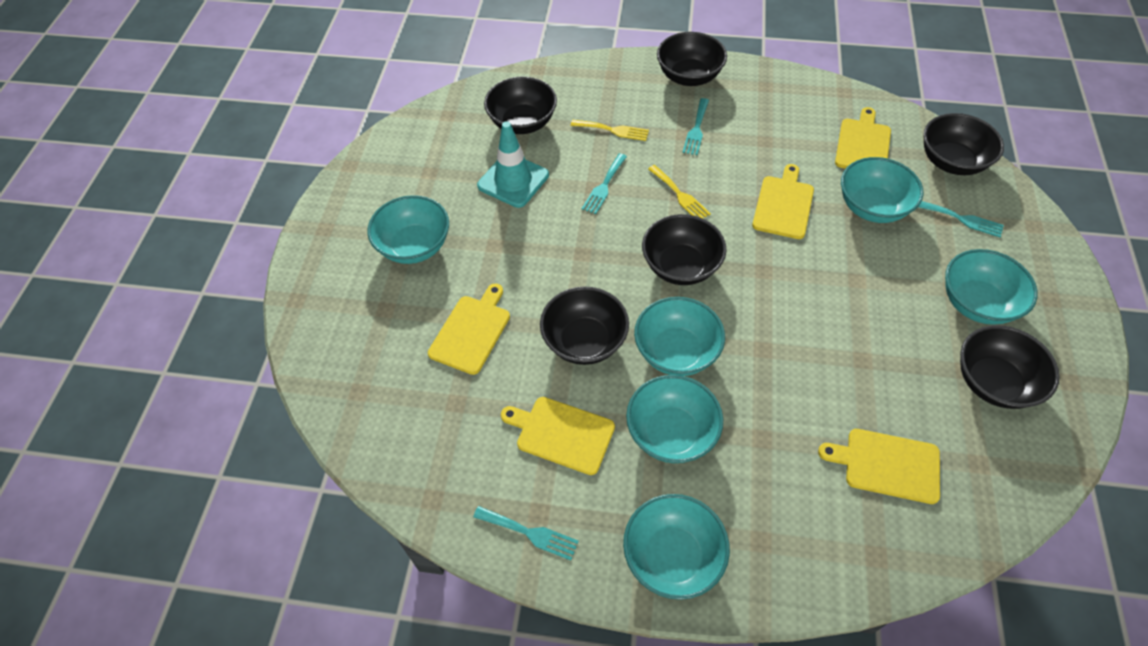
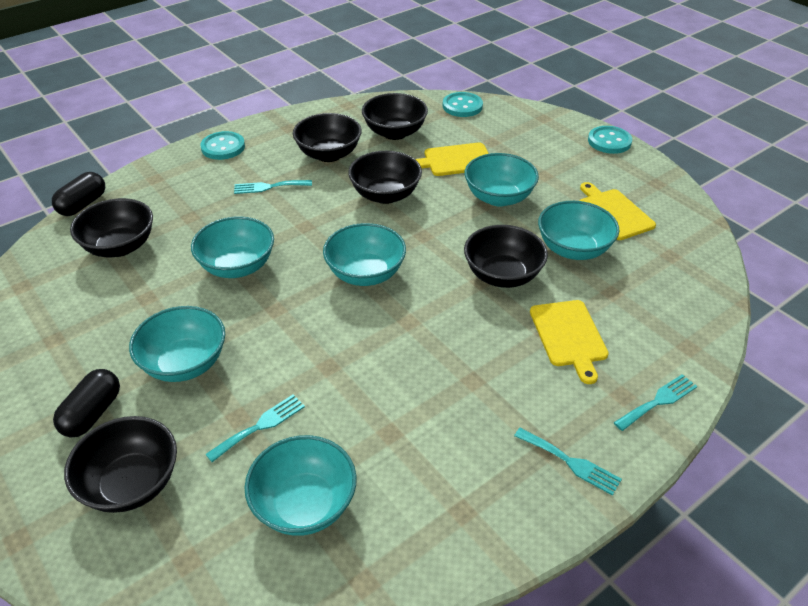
black capsule: none = 0 -> [52,172,105,216] [53,369,120,437] = 2
turquoise button: none = 0 -> [200,131,245,160] [443,92,483,117] [588,126,632,154] = 3
turquoise traffic cone: [477,121,549,208] = 1 -> none = 0
yellow cutting board: [428,283,510,375] [501,397,615,475] [752,164,814,239] [818,429,940,504] [835,107,891,169] = 5 -> [415,143,489,176] [530,300,609,384] [579,182,656,240] = 3
yellow fork: [571,120,649,141] [648,165,711,219] = 2 -> none = 0

